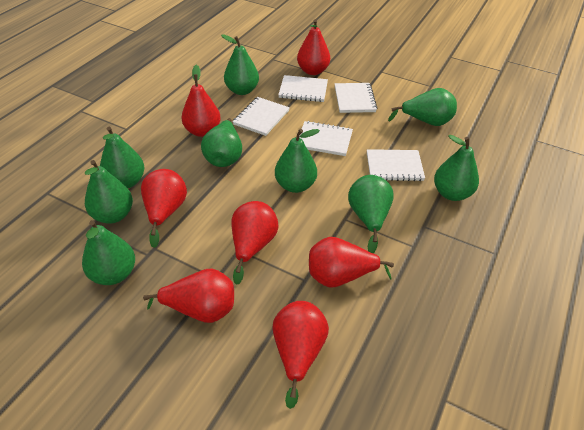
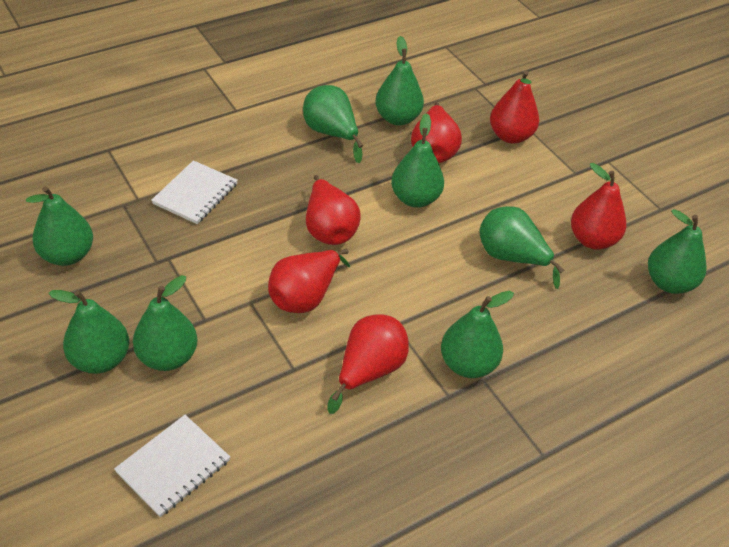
red pear: [141,169,187,248] [143,269,234,323] [181,65,221,137] [231,201,279,285] [272,301,329,409] [297,19,330,75] [309,237,394,288] = 7 -> [268,249,350,313] [306,175,361,245] [327,315,409,414] [411,102,462,163] [490,70,539,144] [571,163,626,250] = 6
white notebook: [233,97,290,136] [278,75,328,102] [299,121,353,156] [335,83,377,113] [367,149,425,181] = 5 -> [114,415,230,517] [151,160,238,224] = 2

